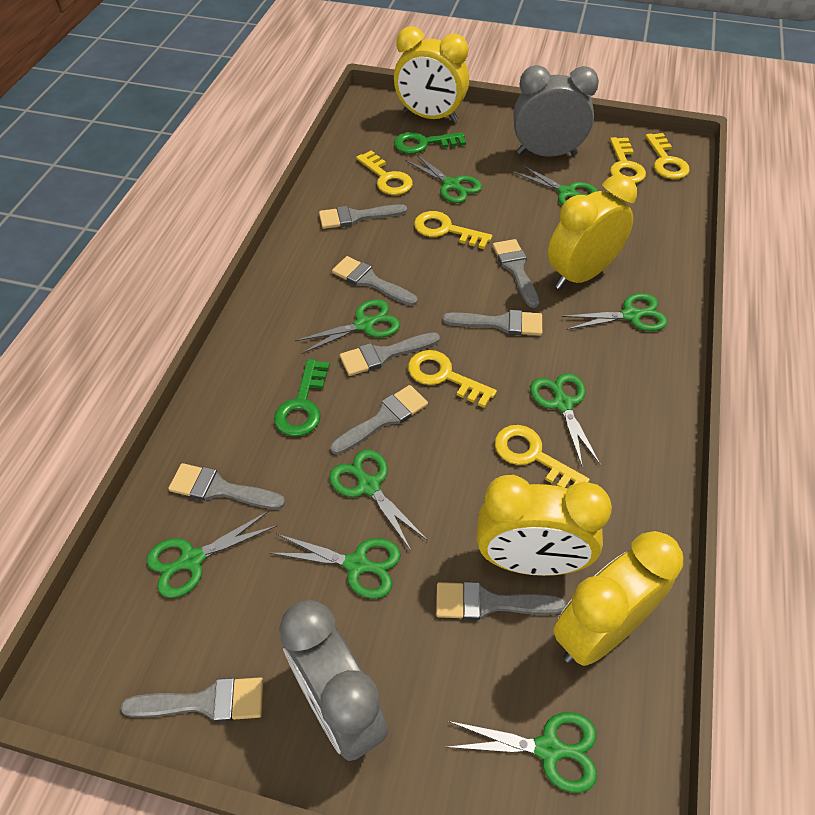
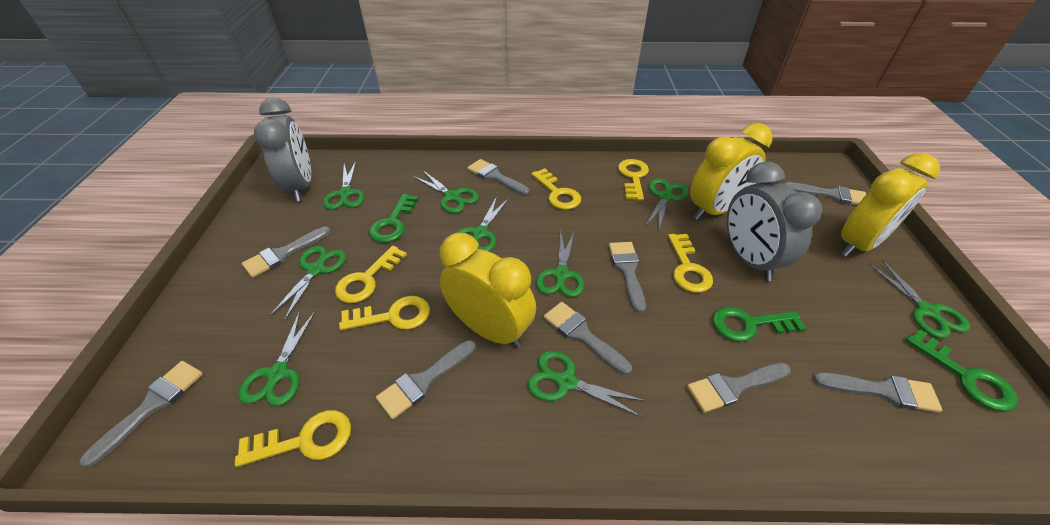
green key: [274,359,330,437] [394,132,466,154] = 2 -> [369,194,419,243] [712,306,806,342] [905,329,1018,411] = 3
yellow clock: [394,26,469,122] [477,475,612,576] [548,174,637,289] [553,531,683,666] = 4 -> [440,233,536,348] [690,123,773,220] [841,153,940,257] = 3

